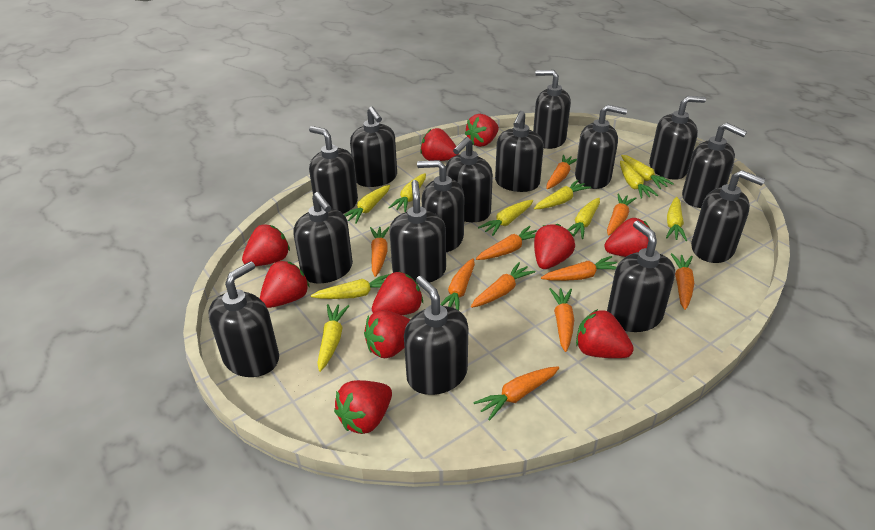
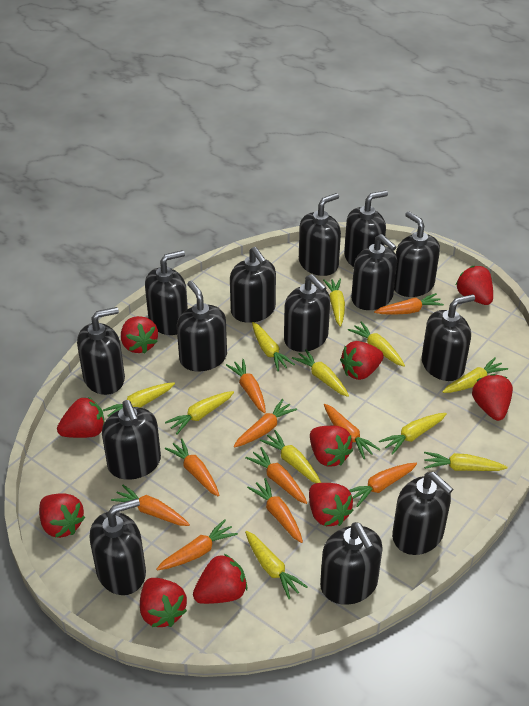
black soap dispenser: [208,261,279,377] [293,192,353,283] [309,126,358,214] [350,106,397,187] [389,180,446,282] [404,276,468,395] [417,160,464,252] [446,137,493,222] [495,111,544,192] [533,70,571,149] [575,105,627,189] [607,221,675,332] [649,96,706,180] [682,123,747,208] [691,170,765,263] = 15 -> [77,307,125,395] [90,498,146,595] [102,400,161,480] [145,250,188,335] [177,281,227,371] [230,247,276,323] [284,274,330,352] [299,193,341,276] [320,522,383,605] [344,190,388,267] [351,234,397,310] [392,472,453,555] [394,211,440,297] [422,294,475,381] = 14
yellow carrot: [311,274,390,299] [317,304,349,372] [345,185,390,224] [388,173,426,212] [478,200,533,236] [534,180,591,209] [568,198,600,239] [620,160,658,199] [621,155,674,189] [666,197,687,241] = 10 -> [103,382,175,417] [165,391,234,434] [245,531,308,599] [252,322,295,371] [260,430,321,483] [292,349,349,397] [323,278,345,327] [348,321,405,367] [379,413,447,455] [424,452,508,471] [443,357,508,393] = 11

